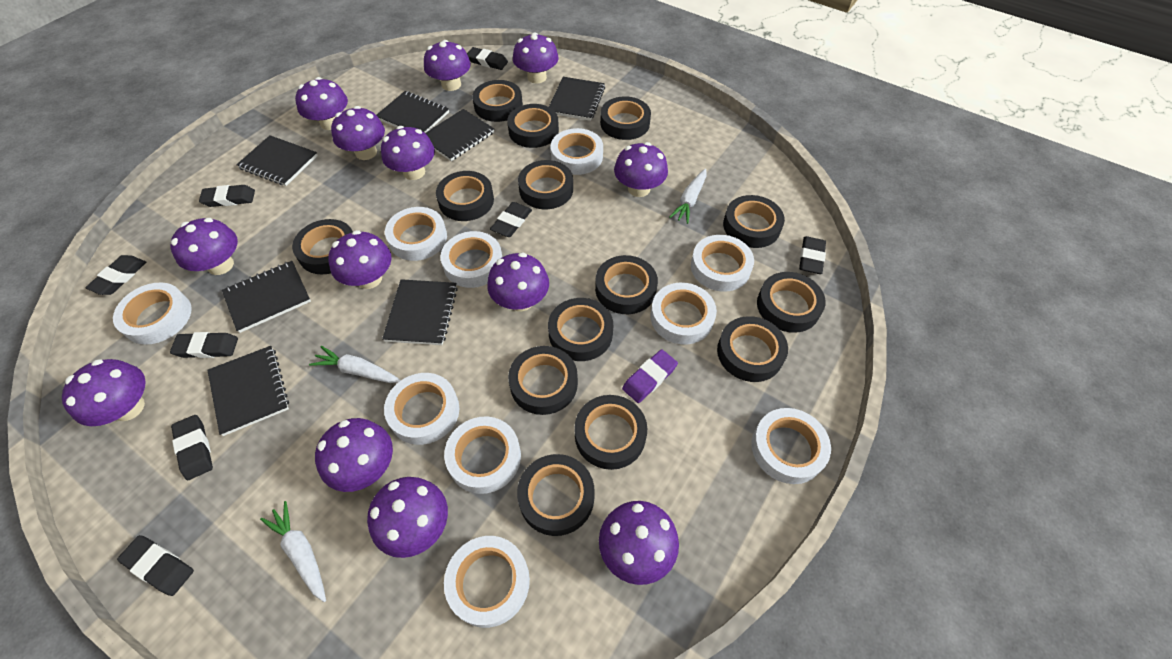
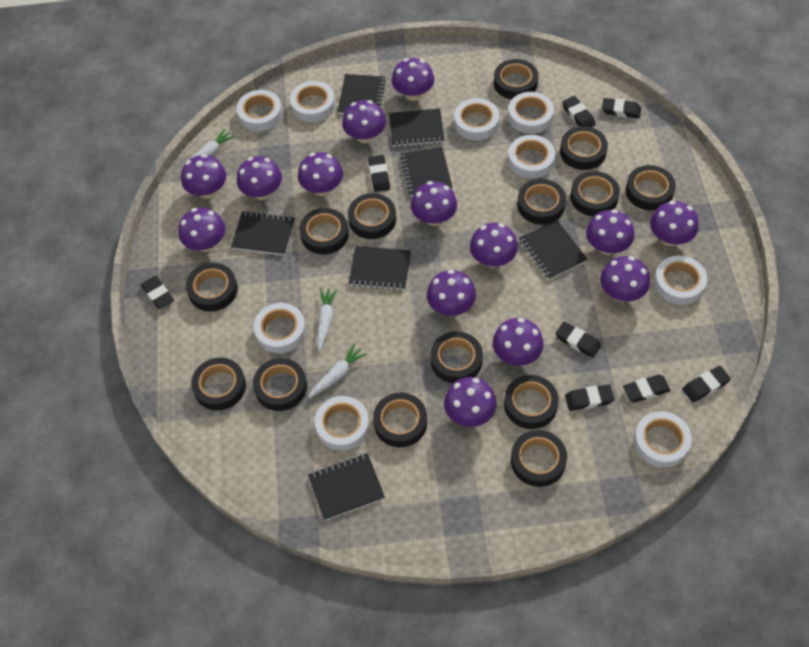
purple eraser: [622,349,678,403] = 1 -> none = 0
purple mushroom: [62,359,146,426] [170,218,238,275] [295,77,348,130] [315,418,393,492] [328,230,392,289] [331,106,385,160] [367,477,448,558] [381,126,435,180] [424,40,471,91] [487,253,549,311] [513,32,559,84] [599,501,679,585] [614,142,668,197] = 13 -> [178,208,225,252] [181,154,226,199] [237,156,282,200] [298,152,343,196] [342,100,386,143] [392,58,434,101] [411,181,457,226] [427,270,476,316] [444,377,497,427] [470,223,518,268] [493,318,543,366] [586,209,634,255] [600,256,650,302] [650,201,698,246] = 14
white tape: [113,282,192,345] [384,373,459,445] [385,207,447,261] [440,231,502,288] [444,416,521,494] [444,536,530,628] [551,128,603,175] [650,283,717,344] [691,235,754,292] [752,408,831,484] = 10 -> [237,90,283,131] [254,303,306,353] [290,81,335,122] [315,396,369,451] [454,98,499,140] [508,92,554,134] [508,135,555,179] [634,411,692,468] [654,255,707,305] = 9

